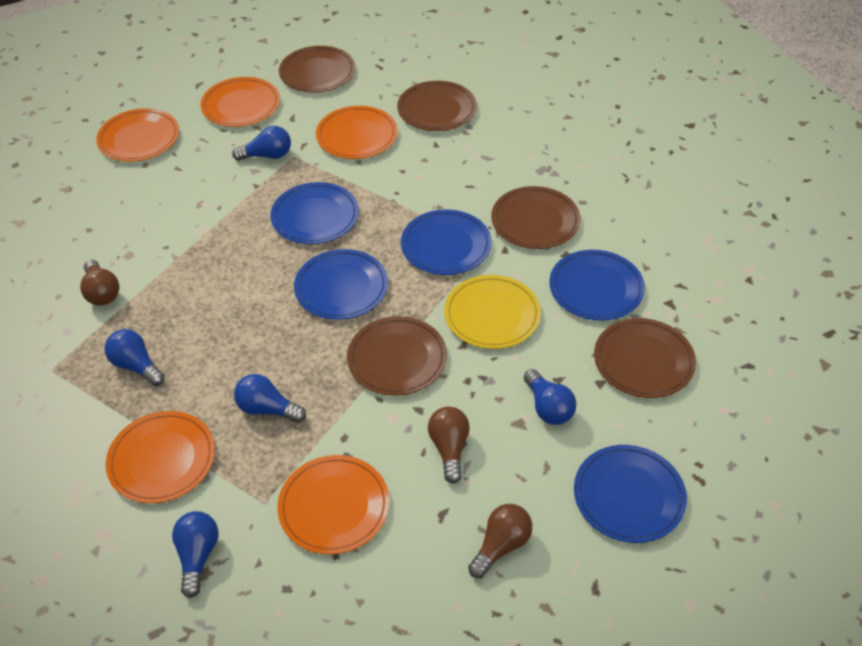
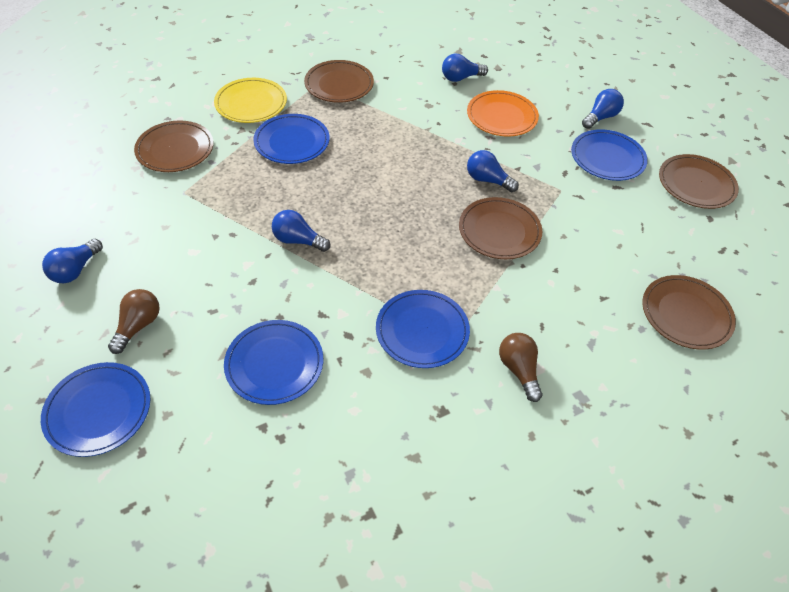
brown light bulb: [80,259,119,306] [428,407,470,484] [468,504,532,578] = 3 -> [108,289,160,354] [499,333,542,402] = 2
orange plate: [96,108,179,162] [106,411,215,503] [200,77,280,127] [277,455,390,554] [316,106,398,159] = 5 -> [467,90,539,137] = 1

